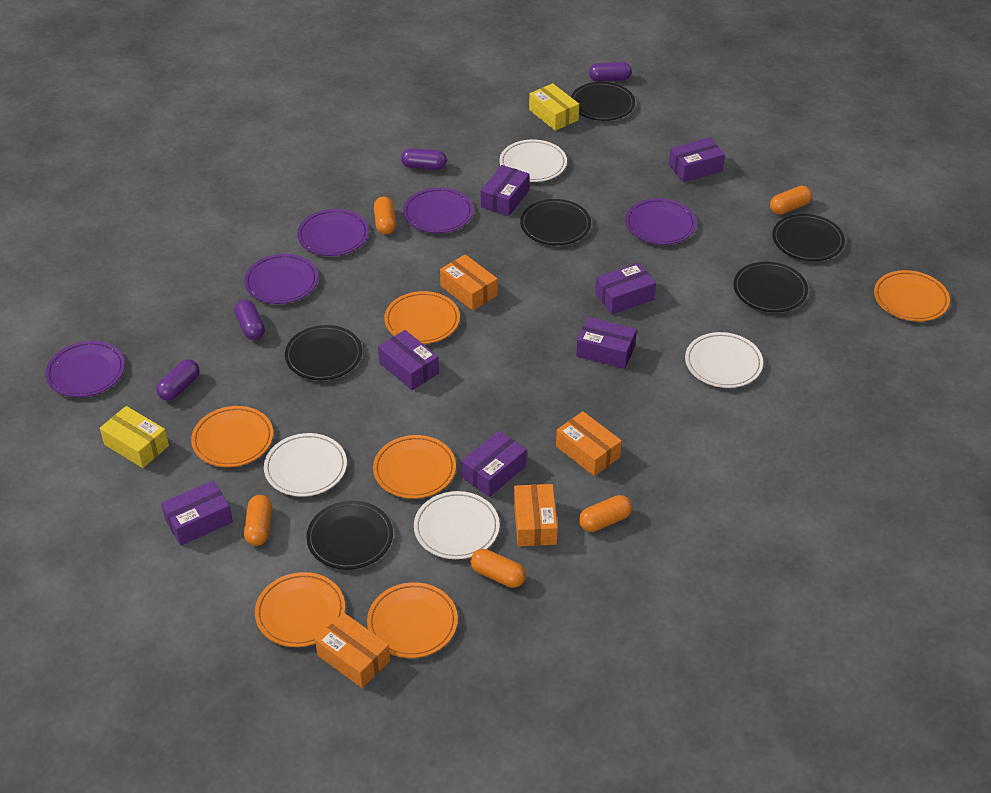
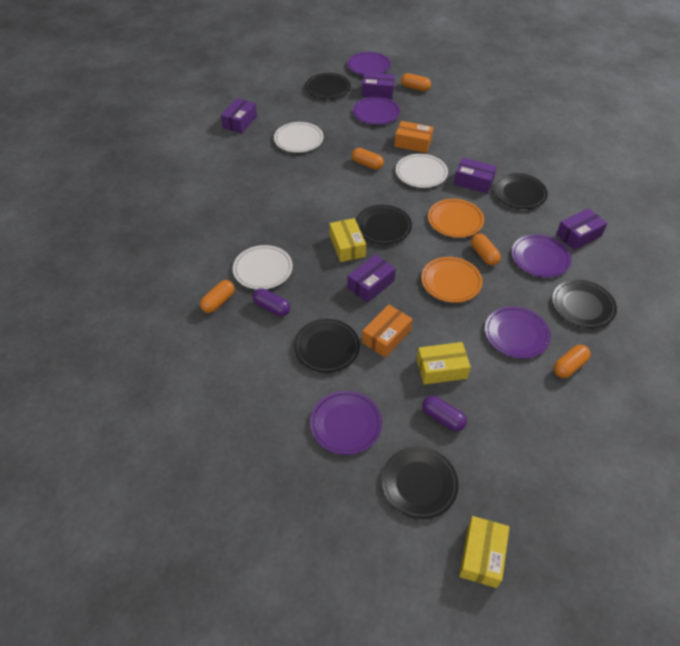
orange box: [315,613,390,688] [440,254,498,311] [514,484,558,546] [556,411,622,476] = 4 -> [362,304,413,358] [395,121,433,153] = 2
orange plate: [191,406,273,467] [255,572,345,647] [367,582,458,658] [373,435,456,499] [384,291,460,344] [874,270,950,322] = 6 -> [421,257,483,303] [428,199,484,238] = 2
purple box: [161,480,233,545] [378,330,439,390] [461,431,527,497] [481,165,530,216] [576,317,637,369] [595,263,656,314] [669,137,725,182] = 7 -> [221,98,257,133] [347,254,396,303] [362,72,395,99] [454,158,497,194] [556,208,607,250] = 5
purple capsule: [156,359,199,401] [234,300,265,340] [401,148,447,170] [589,62,632,82] = 4 -> [252,288,291,316] [422,396,467,431] = 2
white plate: [264,433,347,497] [414,491,500,559] [500,139,567,182] [685,332,763,388] = 4 -> [233,245,293,289] [274,122,324,153] [396,154,448,188] = 3
yellow box: [100,406,169,468] [529,83,579,131] = 2 -> [330,218,366,262] [417,342,471,385] [459,516,510,588] = 3

